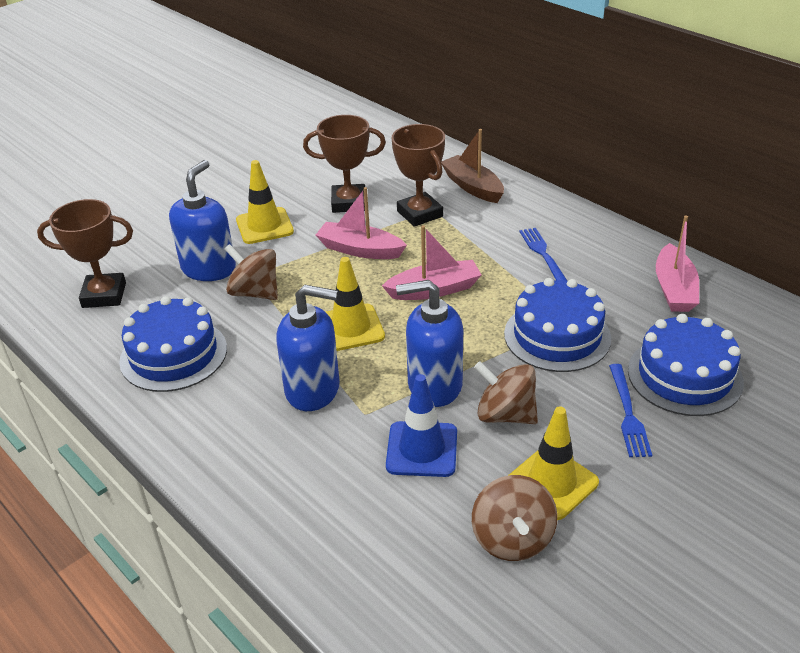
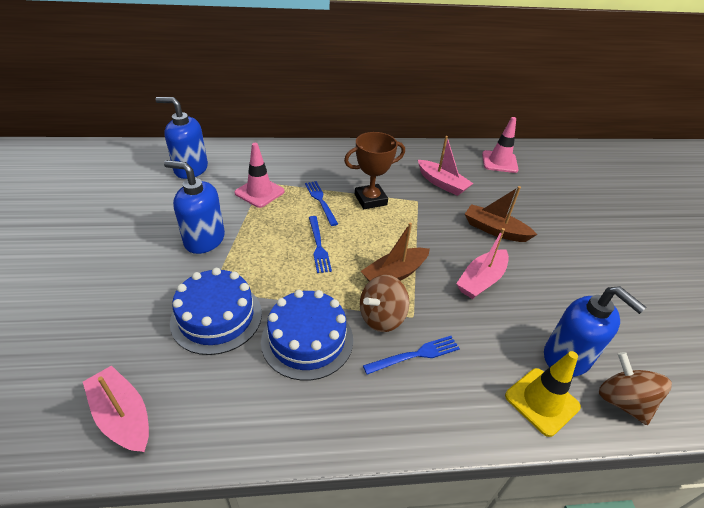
blue cake: [119,296,227,392] [504,278,611,372] [628,314,744,416] = 3 -> [170,268,262,355] [261,290,353,381] = 2
blue fork: [519,228,567,281] [609,364,652,457] = 2 -> [305,181,338,226] [309,216,332,273] [363,336,460,375] = 3
blue traffic cone: [386,374,457,477] = 1 -> none = 0
brown boat: [441,129,504,203] = 1 -> [361,222,430,281] [465,186,537,242] = 2
brown spinning top: [224,244,278,300] [472,475,557,561] [474,361,538,424] = 3 -> [360,275,410,332] [599,352,672,425] = 2
brown trophy: [37,199,133,308] [303,115,386,213] [392,124,445,227] = 3 -> [344,132,405,209] = 1
pink traffic cone: none = 0 -> [235,143,285,208] [482,117,519,173] = 2
yellow traffic cone: [236,160,294,244] [326,257,385,351] [509,406,599,520] = 3 -> [505,351,581,437] = 1

